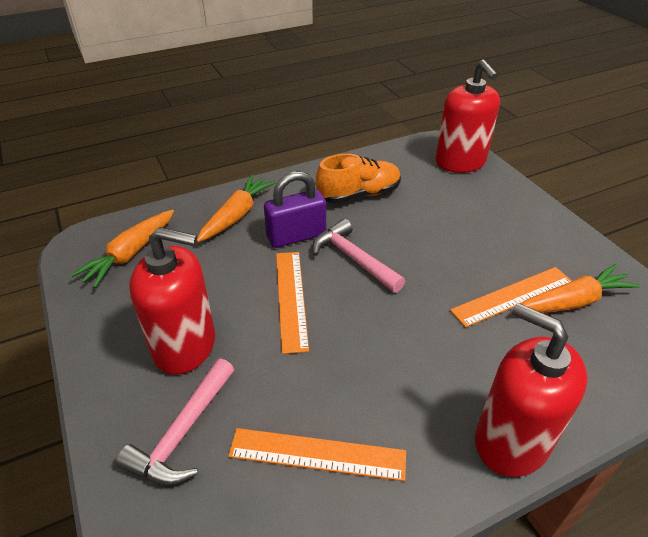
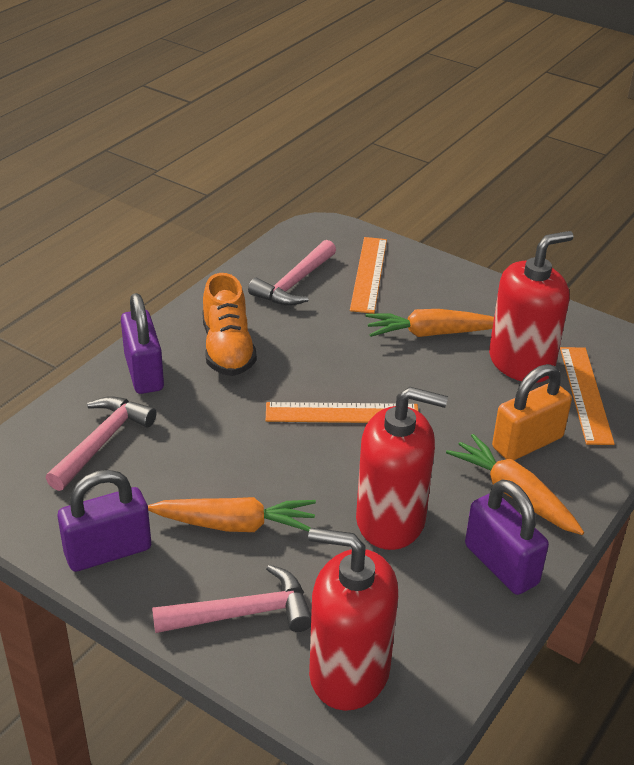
orange padlock: none = 0 -> [492,364,572,460] = 1
pink hammer: [116,359,234,485] [312,219,405,293] = 2 -> [46,396,156,491] [152,564,311,633] [248,240,336,306] = 3
purple padlock: [264,171,326,248] = 1 -> [58,470,151,572] [121,293,164,394] [465,479,549,595] = 3

